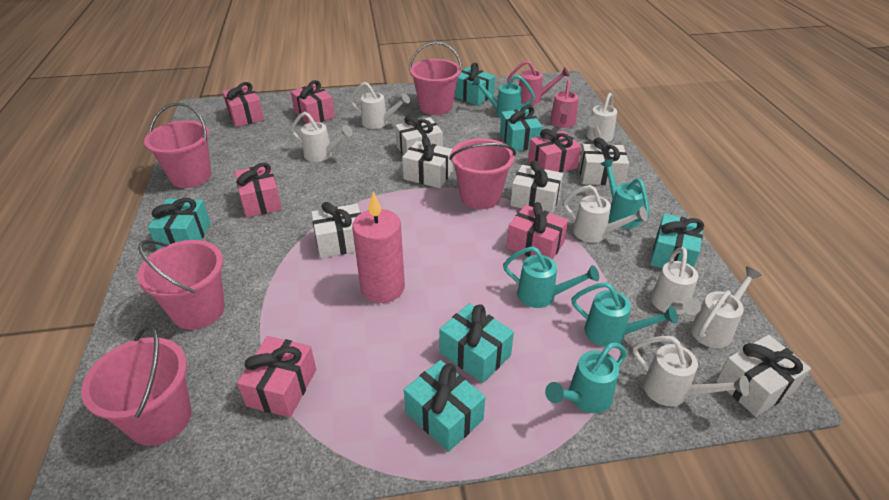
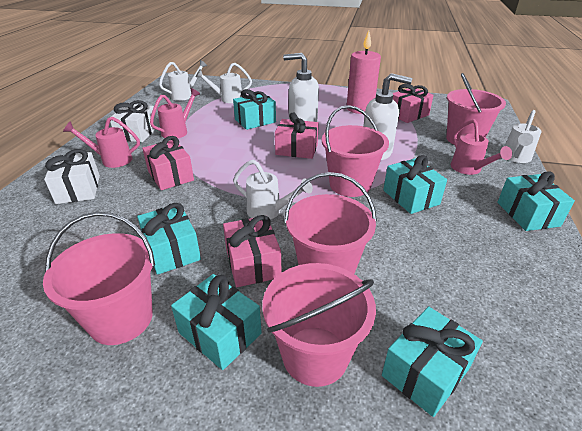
pink gift: [222,82,264,127] [235,163,282,218] [237,336,316,418] [291,80,335,123] [507,202,568,260] [528,129,581,173] = 6 -> [142,136,194,190] [223,215,282,287] [275,112,319,159] [393,84,434,123] = 4
pink watering can: [507,60,570,105] [550,79,579,128] = 2 -> [63,117,140,168] [150,88,200,138] [451,119,512,175] = 3
turquoise watering can: [472,75,535,118] [503,246,599,308] [545,342,627,413] [572,282,678,347] [600,159,650,229] = 5 -> none = 0
white gift: [311,202,361,258] [395,115,443,155] [402,136,453,188] [510,160,563,214] [579,138,629,186] [716,335,811,417] = 6 -> [44,149,100,204] [110,100,158,142] = 2
white soap dispenser: none = 0 -> [283,53,319,122] [363,73,412,160] = 2
white watering can: [291,112,353,162] [350,82,410,129] [563,185,648,243] [586,93,617,142] [633,336,750,406] [651,247,701,315] [690,266,762,348] = 7 -> [159,60,207,101] [195,63,252,103] [233,160,313,220] [505,110,541,163] = 4

